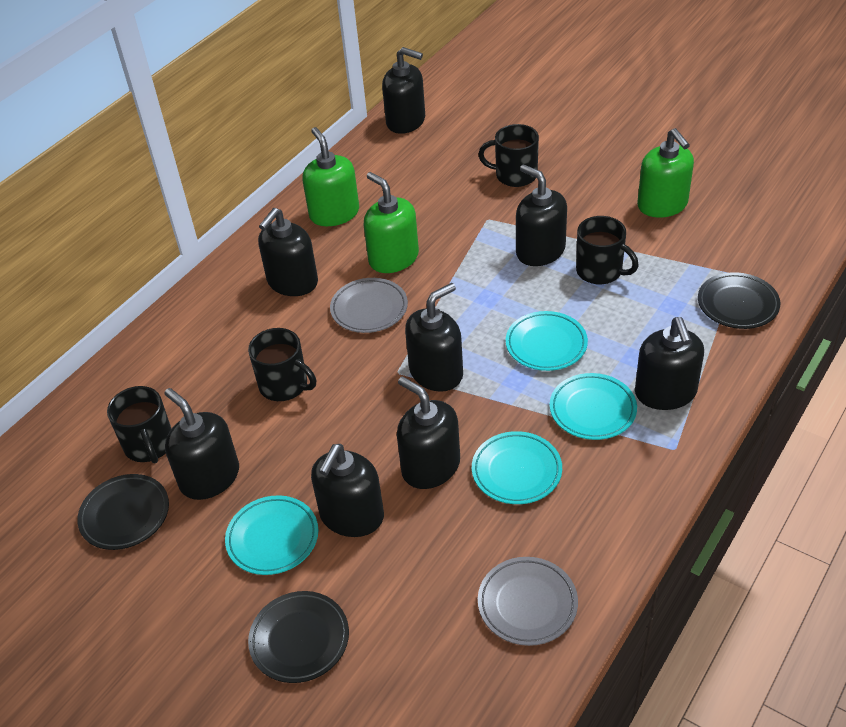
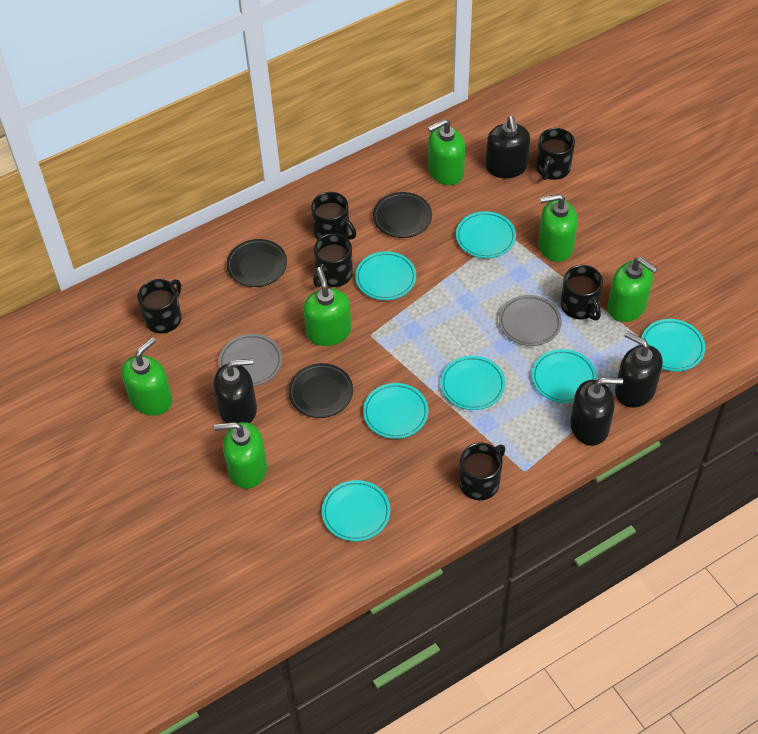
black mug: [107,386,172,464] [248,328,316,401] [478,124,539,187] [576,216,639,284] = 4 -> [138,279,182,333] [311,192,356,240] [313,233,353,287] [459,443,505,500] [536,128,575,180] [561,265,603,321] = 6
black soap dispenser: [164,388,239,500] [258,208,318,296] [311,444,384,537] [382,47,425,134] [397,376,460,489] [405,283,463,392] [516,164,567,266] [635,317,704,410] = 8 -> [214,358,257,423] [486,116,530,178] [570,378,623,446] [615,331,663,408] = 4
green soap dispenser: [302,127,359,226] [364,172,419,273] [637,128,694,218] = 3 -> [122,337,172,416] [214,422,267,489] [303,267,351,346] [428,119,465,185] [538,194,578,262] [607,257,658,322] = 6
turquoise plate: [225,495,318,575] [472,431,562,504] [506,311,588,371] [550,373,637,440] = 4 -> [322,480,390,542] [355,251,416,300] [363,383,428,439] [441,356,505,410] [456,211,516,258] [532,349,597,403] [642,319,705,372] = 7

